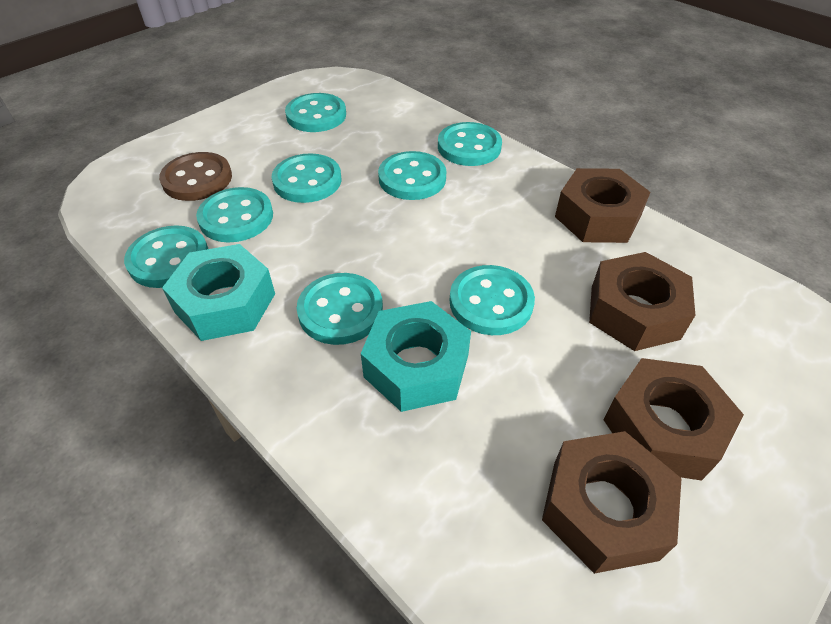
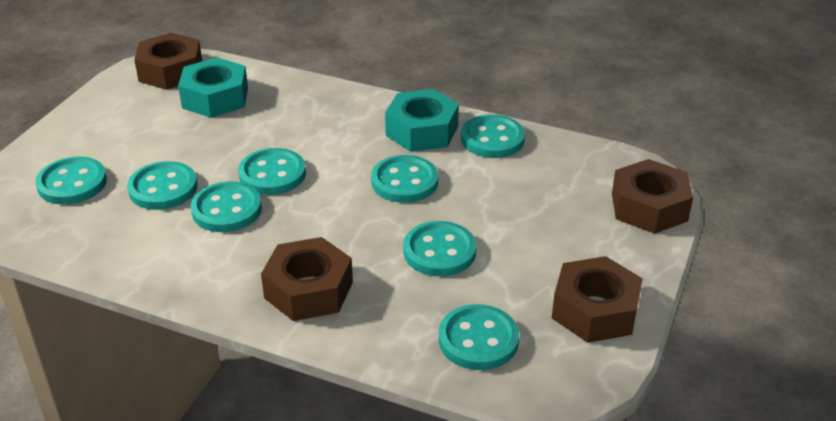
brown button: [159,152,232,201] = 1 -> none = 0

